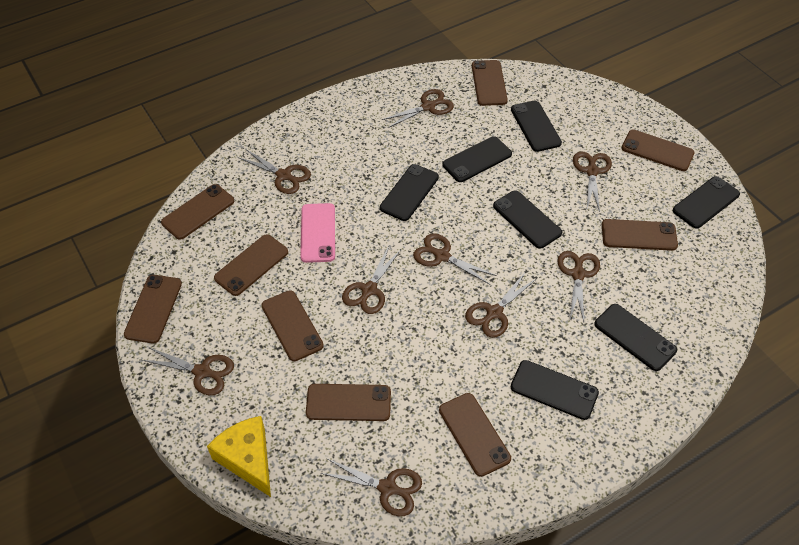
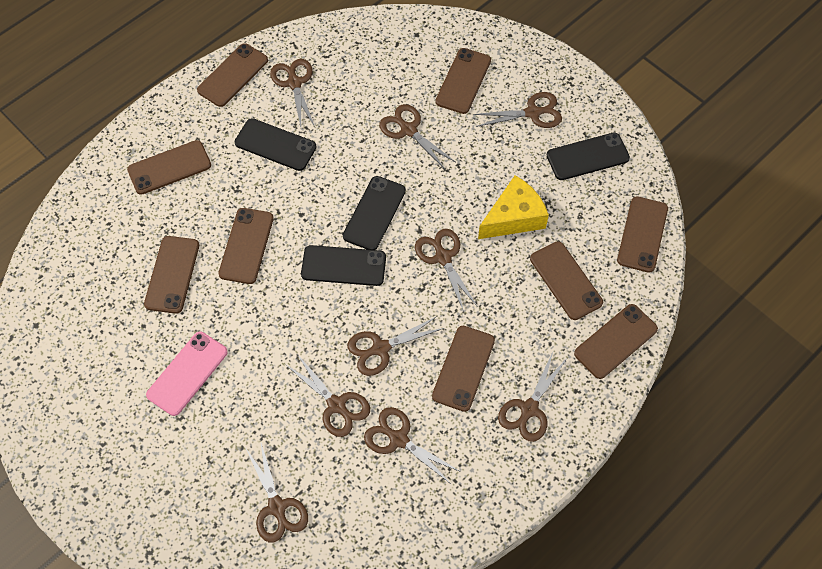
black phone: [380,164,439,221] [443,136,512,182] [493,190,562,249] [511,101,562,152] [511,360,599,420] [594,304,677,371] [673,176,740,229] = 7 -> [235,118,317,171] [301,245,386,286] [343,176,406,250] [547,132,630,180] = 4

